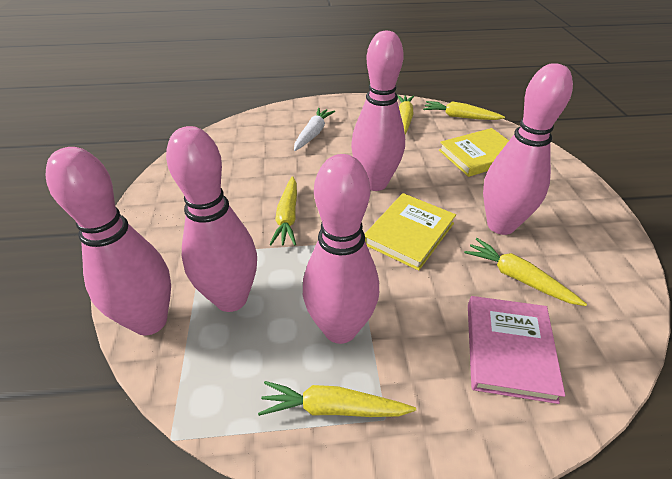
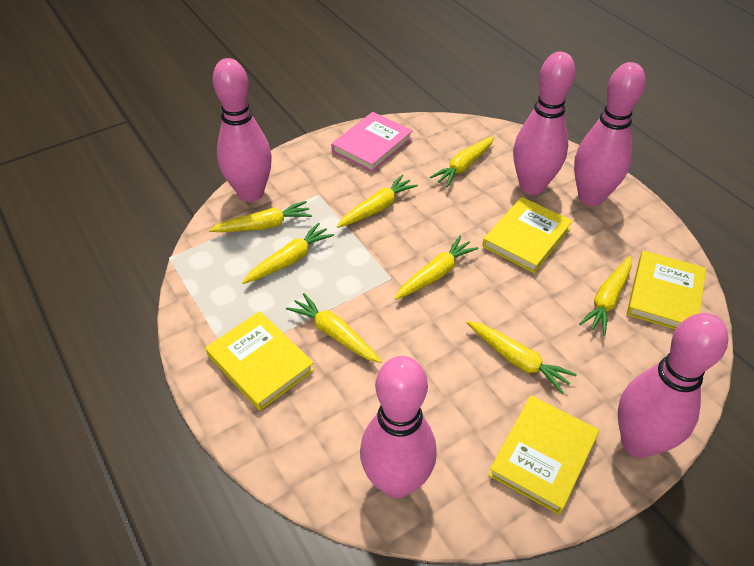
white carrot: [294,108,335,151] = 1 -> none = 0
yellow book: [365,193,456,271] [439,128,509,177] = 2 -> [205,311,315,411] [482,197,573,273] [488,396,599,515] [627,251,706,330] = 4
yellow carrot: [258,381,416,417] [269,176,297,245] [397,95,414,135] [423,101,505,120] [464,238,587,306] = 5 -> [209,201,312,232] [242,223,334,284] [286,293,382,363] [337,175,418,228] [395,236,479,300] [430,136,494,187] [466,321,577,394] [579,256,632,336] = 8

